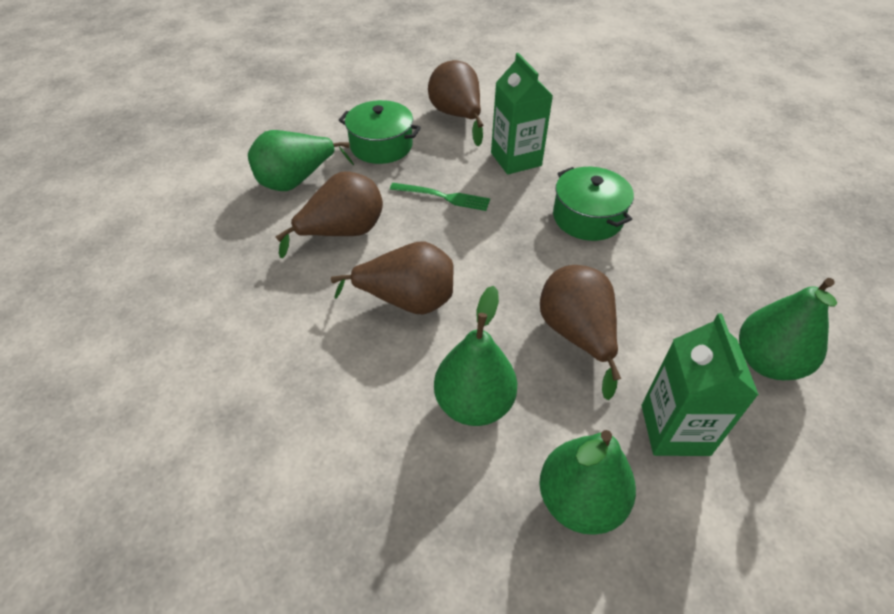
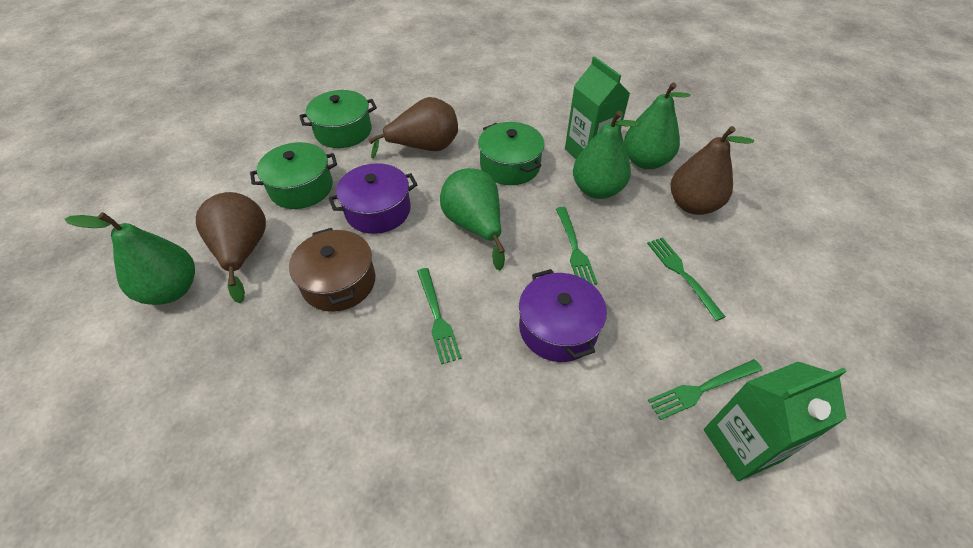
brown pear: [276,171,383,258] [331,242,454,315] [428,60,483,147] [540,265,621,400] = 4 -> [196,192,266,303] [368,97,458,158] [671,126,754,215] = 3
brown pot: none = 0 -> [289,228,375,312] = 1
green fork: [390,183,490,211] = 1 -> [417,268,462,364] [556,207,598,285] [647,237,726,321] [648,359,763,420] = 4
green pot: [338,100,421,164] [553,167,634,241] = 2 -> [250,142,337,209] [299,90,377,148] [478,122,545,185] = 3
purple pot: none = 0 -> [329,163,418,234] [519,269,607,362] = 2

